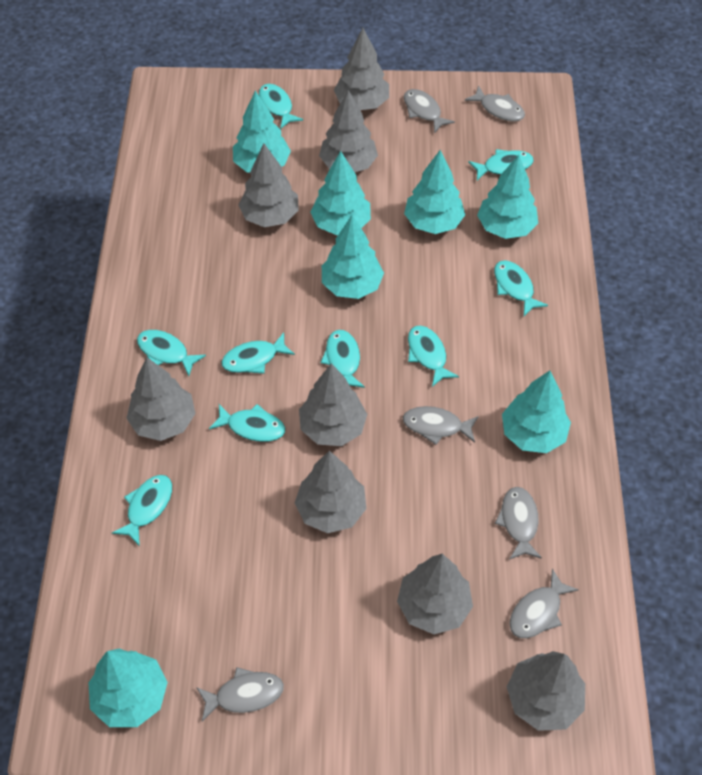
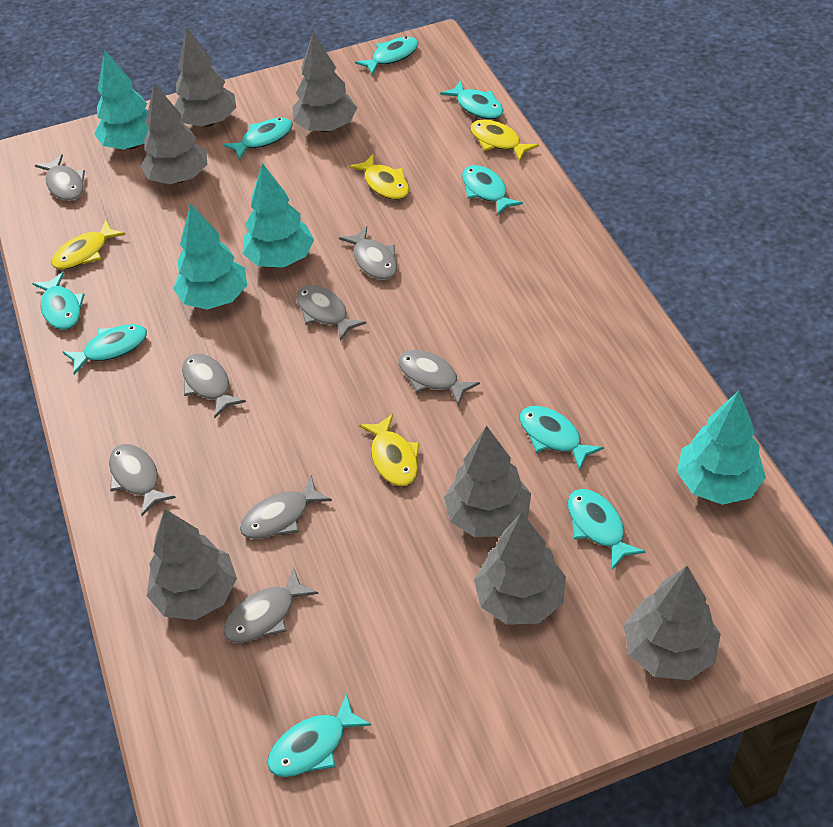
grey fish: [196,667,284,721] [403,406,479,445] [404,89,455,133] [465,85,525,122] [495,487,542,560] [509,569,579,638] = 6 -> [35,154,85,201] [109,444,176,516] [182,354,246,418] [223,568,318,643] [240,475,332,539] [296,285,366,341] [339,226,397,280] [398,350,480,406] = 8
grey tree: [126,357,196,441] [238,144,299,227] [295,451,367,533] [299,364,367,446] [319,90,378,172] [334,28,389,110] [397,554,473,634] [507,651,585,731] = 8 -> [140,83,207,184] [147,509,237,620] [174,28,236,127] [292,32,357,132] [444,426,531,537] [474,512,566,625] [624,566,721,680] = 7
turquoise tree: [88,648,168,727] [233,90,291,173] [310,151,371,235] [322,215,384,299] [404,150,465,234] [477,155,538,239] [502,370,571,453] = 7 -> [94,50,149,150] [173,203,247,310] [243,163,314,268] [677,391,766,505] = 4
yellow fish: none = 0 -> [51,220,126,270] [349,154,409,200] [359,414,420,487] [471,119,539,162] = 4

